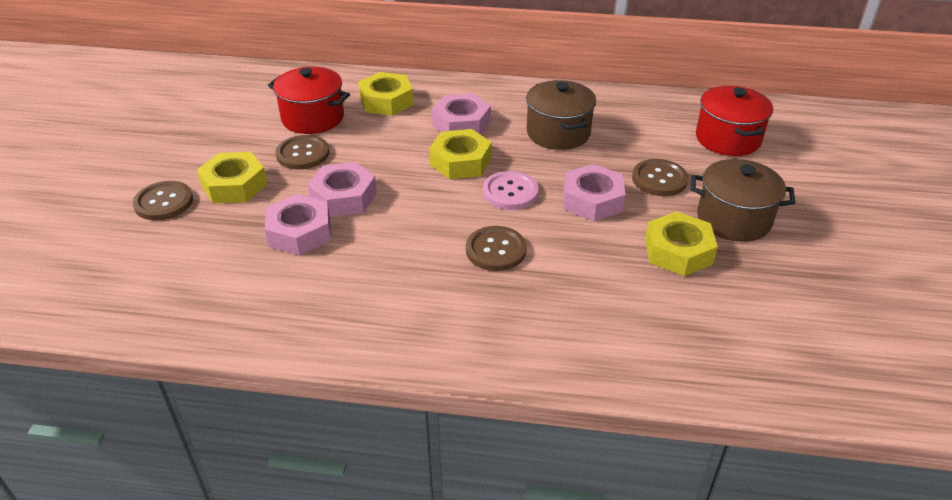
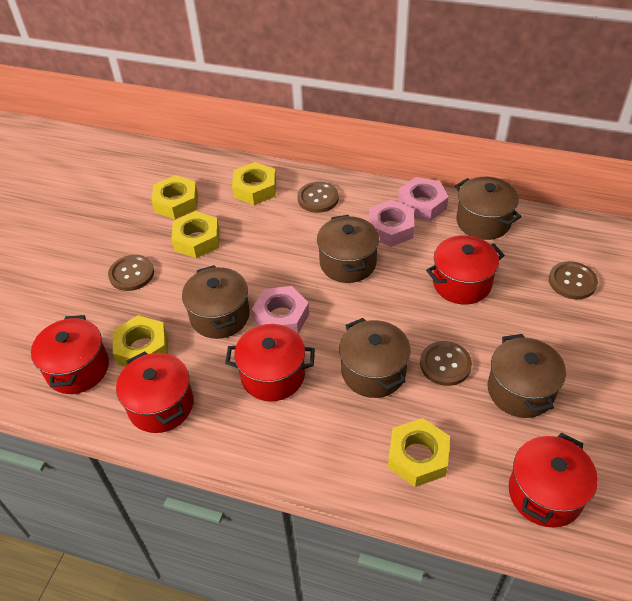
brown pot: [526,80,596,150] [691,159,795,242] = 2 -> [182,265,250,339] [317,215,379,283] [339,318,411,398] [455,177,522,240] [488,334,566,418] = 5
pink button: [483,171,539,210] = 1 -> none = 0
pink nut: [265,194,331,255] [308,162,377,217] [432,93,491,135] [564,164,625,221] = 4 -> [252,286,309,334] [369,200,414,247] [398,177,448,221] = 3
red pot: [268,67,350,134] [696,86,773,156] = 2 -> [31,315,109,394] [116,351,194,433] [225,324,315,401] [426,235,505,305] [509,433,598,527] = 5
yellow nut: [197,152,267,203] [358,72,414,116] [429,129,492,179] [645,211,718,276] = 4 -> [113,315,168,367] [151,175,198,219] [171,211,219,258] [232,162,276,205] [388,418,450,487] = 5

